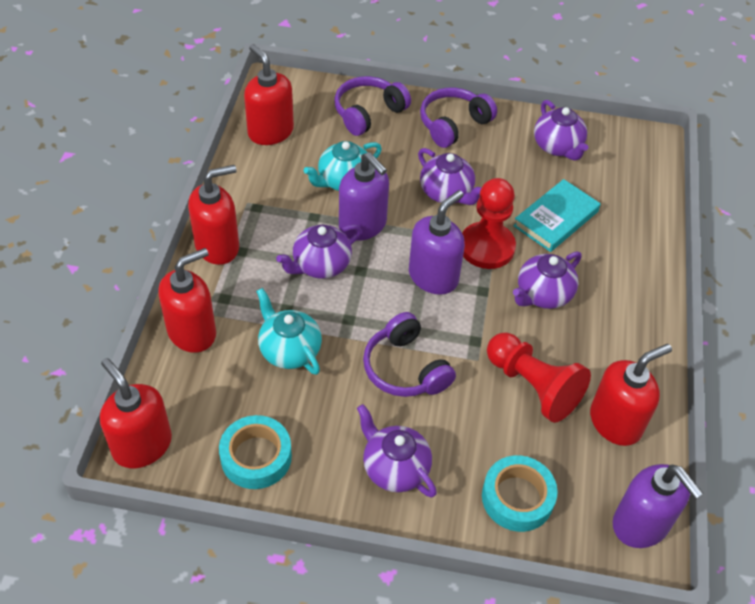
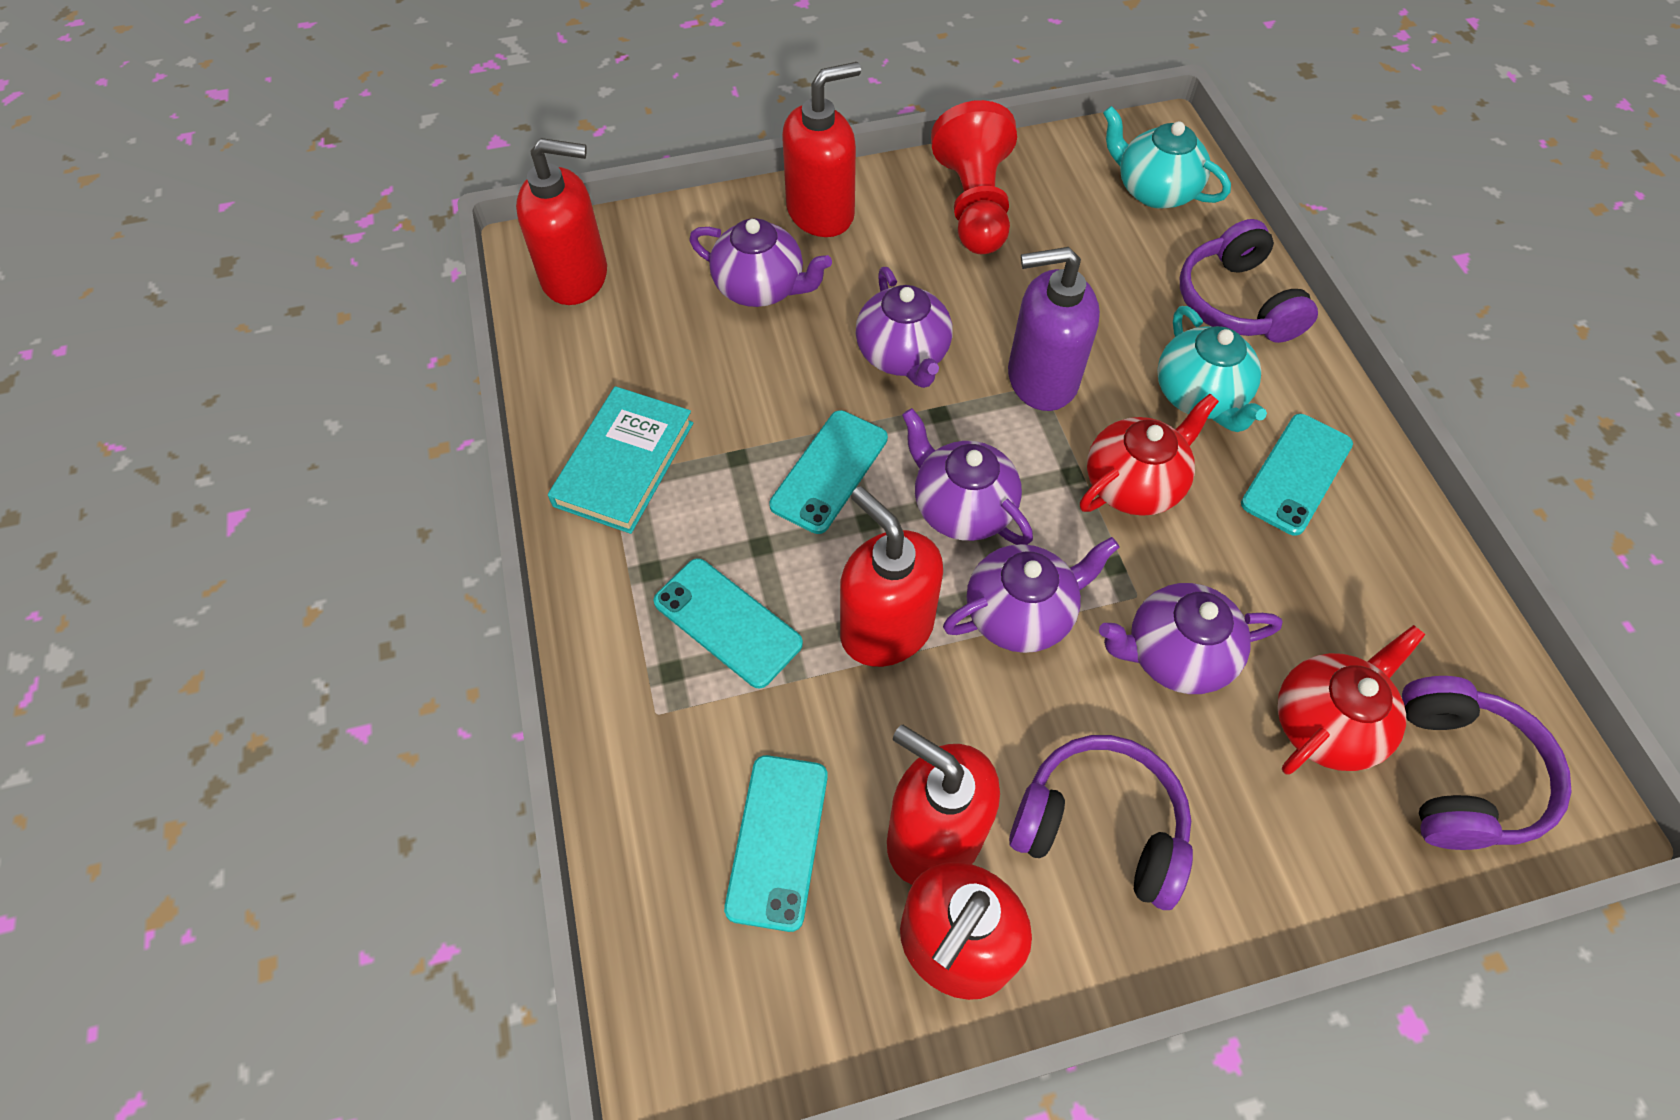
purple soap dispenser: [339,152,389,241] [409,190,465,295] [613,464,703,548] = 3 -> [1008,247,1100,411] = 1
red pawn: [462,178,516,269] [487,332,591,423] = 2 -> [931,100,1017,254] = 1
red teapot: none = 0 -> [1080,394,1219,516] [1277,625,1426,775] = 2
turquoise phone: none = 0 -> [654,558,803,689] [724,755,828,932] [769,410,888,534] [1241,414,1353,536] = 4
turquoise tape: [219,415,292,489] [482,455,558,532] = 2 -> none = 0

